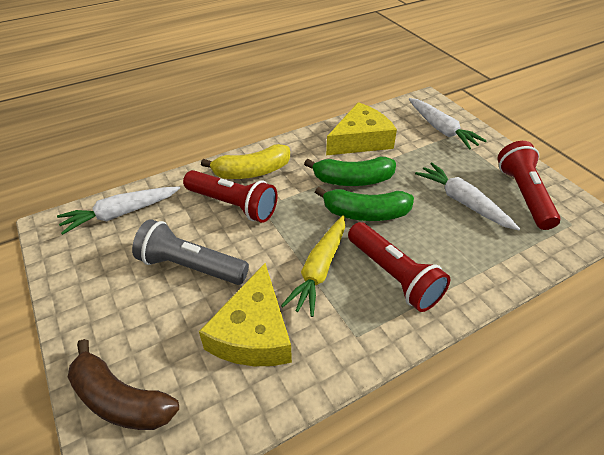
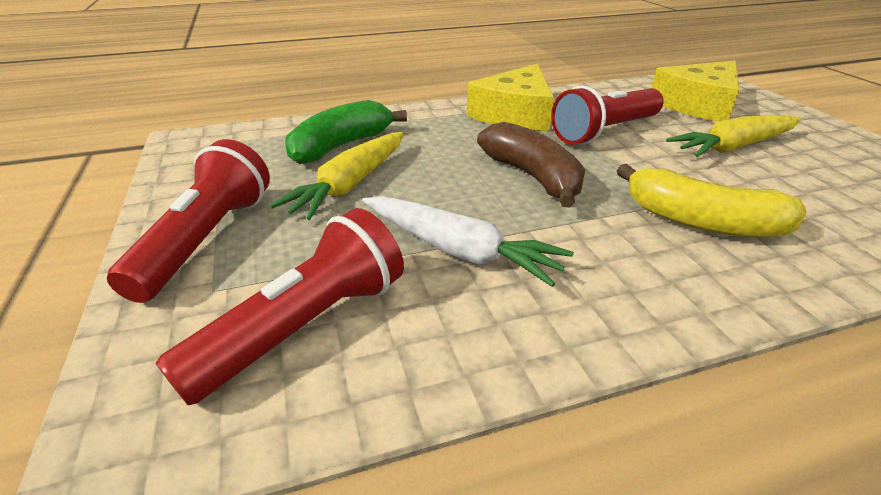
green banana: [304,157,396,186] [315,187,414,221] = 2 -> [285,100,407,164] = 1
grey flashlight: [132,219,249,285] = 1 -> none = 0
white carrot: [57,186,180,235] [409,98,487,150] [415,163,520,231] = 3 -> [362,196,574,287] = 1
yellow carrot: [281,215,345,317] = 1 -> [270,132,404,220] [666,115,801,157] = 2

